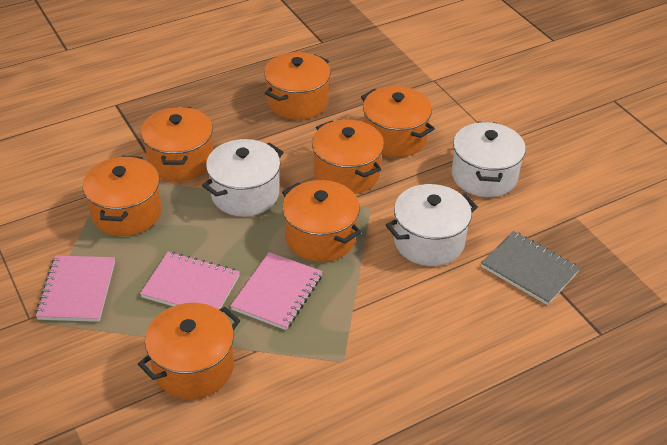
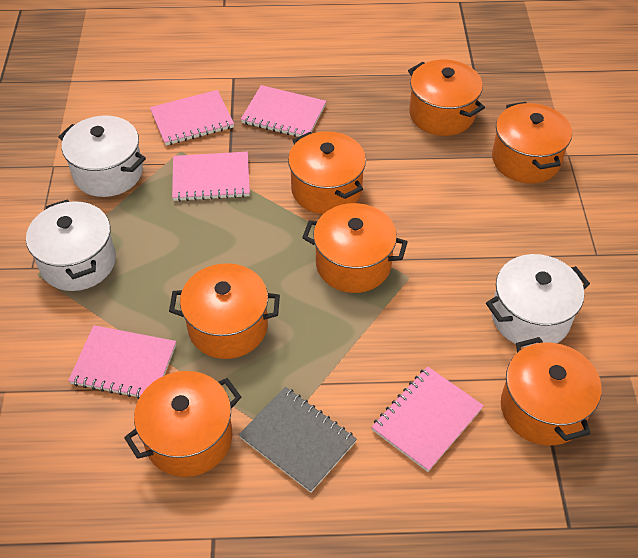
pink notebook: [35,255,115,322] [140,252,240,309] [230,252,322,330] = 3 -> [68,325,176,399] [150,90,234,146] [172,152,250,202] [241,85,326,137] [372,366,484,472] = 5

